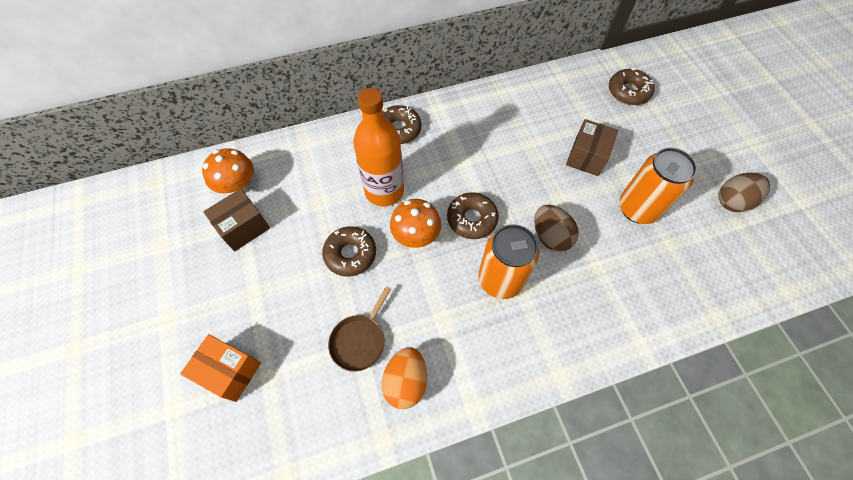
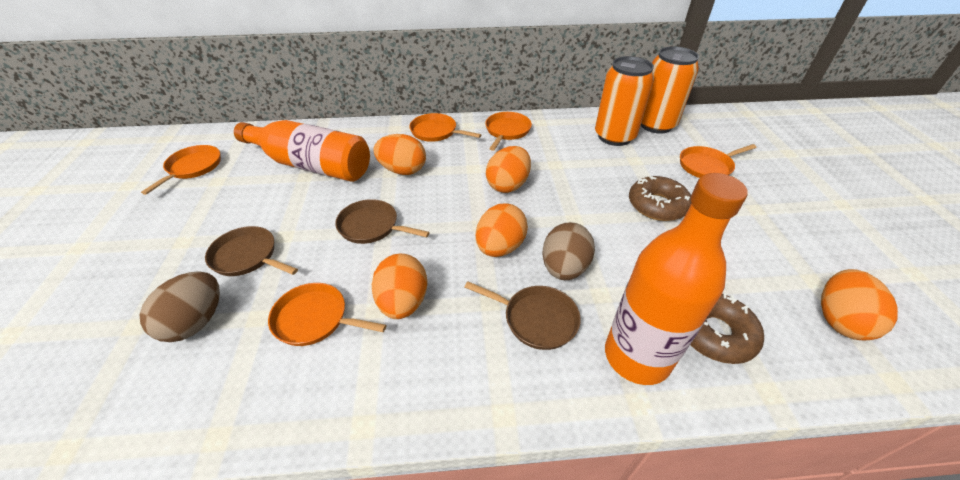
brown box: [203,189,270,252] [566,119,618,176] = 2 -> none = 0
brown donut: [322,226,376,277] [383,105,421,144] [447,192,499,239] [609,68,654,105] = 4 -> [629,176,691,221] [690,293,764,364] = 2
brown pan: [328,286,391,372] = 1 -> [205,226,298,276] [335,199,430,244] [464,281,581,350] = 3
orange bottle: [353,88,404,206] = 1 -> [234,120,370,182] [605,173,748,385] = 2
orange box: [180,334,261,402] = 1 -> none = 0
orange egg: [382,347,427,409] = 1 -> [372,254,427,319] [373,134,426,175] [476,203,528,257] [486,146,531,193] [821,269,898,340] = 5
orange mushroom: [202,148,254,194] [390,199,441,248] = 2 -> none = 0
orange pan: none = 0 -> [141,145,221,195] [268,283,386,346] [410,113,482,142] [485,112,532,151] [680,144,756,178] = 5

